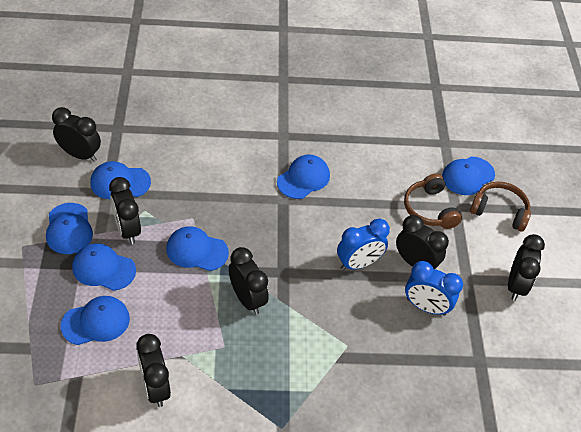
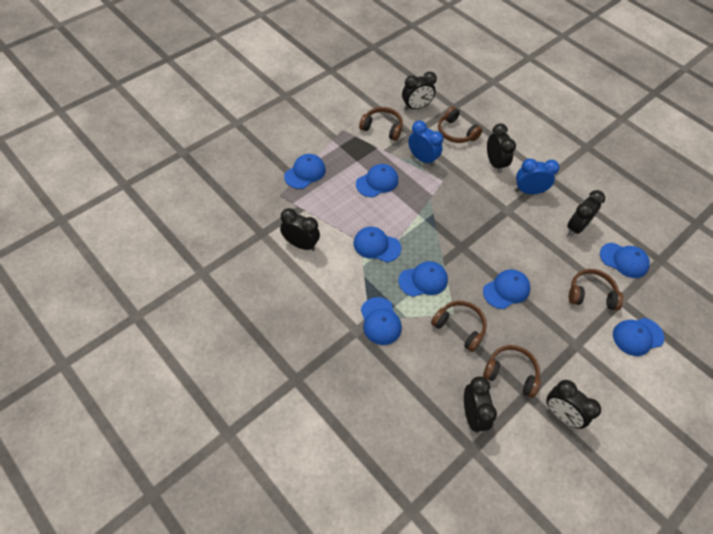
blue cap: [46,203,93,254] [61,296,130,345] [72,243,136,291] [90,161,151,199] [166,226,229,271] [277,154,330,199] [442,157,495,195] = 7 -> [284,154,326,189] [354,227,401,262] [356,164,398,197] [361,297,402,345] [398,261,448,297] [483,269,530,309] [600,243,650,278] [613,318,664,356] = 8
brown headphones: [404,173,462,229] [470,182,531,232] = 2 -> [359,107,403,141] [431,301,487,352] [438,106,483,143] [483,345,541,398] [569,269,624,311] = 5

